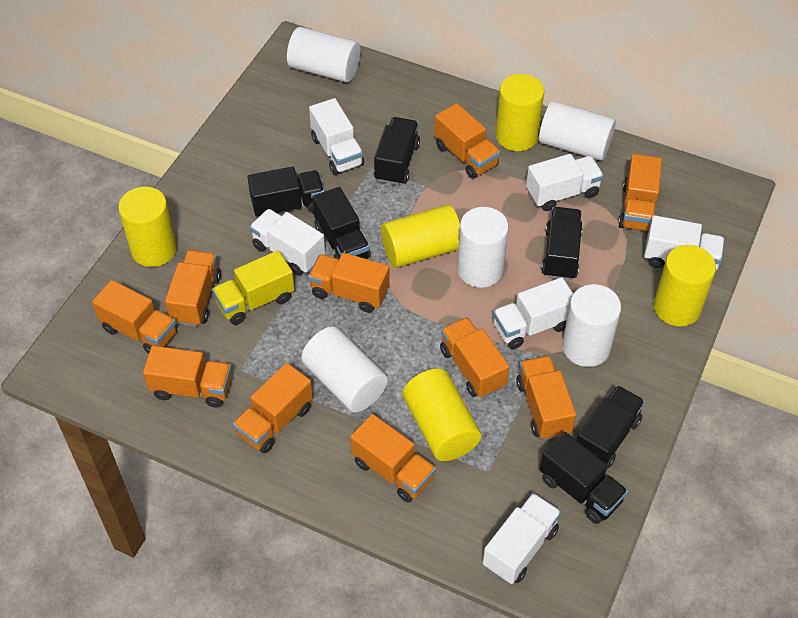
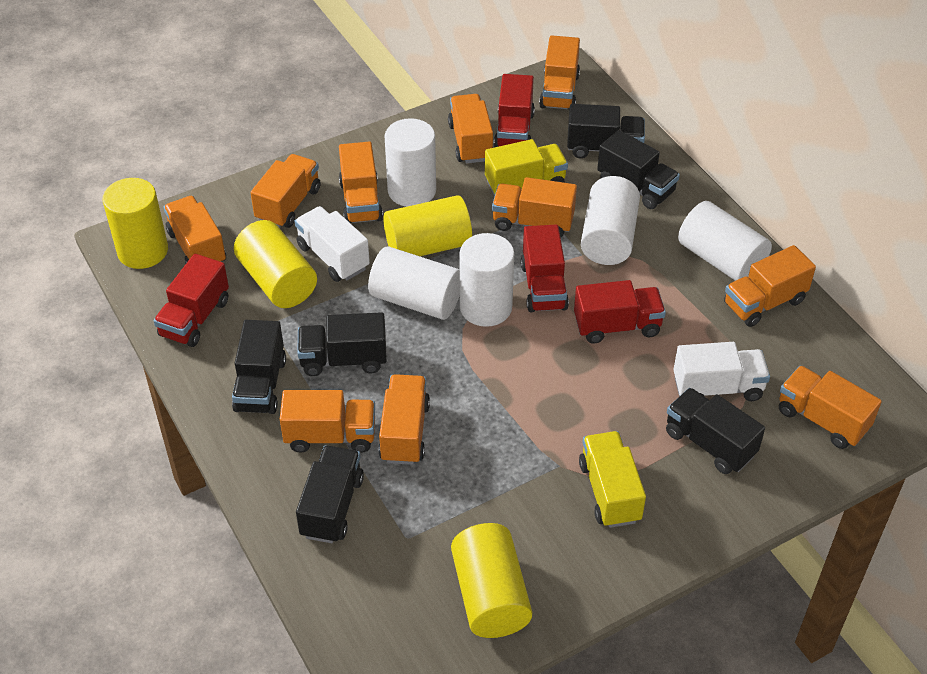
red truck: none = 0 -> [154,254,229,347] [494,74,535,147] [521,225,569,312] [574,280,666,344] = 4
white truck: [250,209,325,275] [309,98,364,175] [483,493,561,584] [493,277,573,349] [526,154,604,211] [644,215,725,270] = 6 -> [295,206,370,282] [673,342,770,401] = 2
yellow cylinder: [118,187,177,267] [381,204,460,268] [403,369,481,461] [496,74,544,151] [654,245,716,327] = 5 -> [103,178,168,269] [234,220,317,308] [383,195,472,256] [451,523,532,638] = 4
yellow truck: [212,250,295,325] = 1 -> [485,139,568,196] [579,431,646,528] = 2

